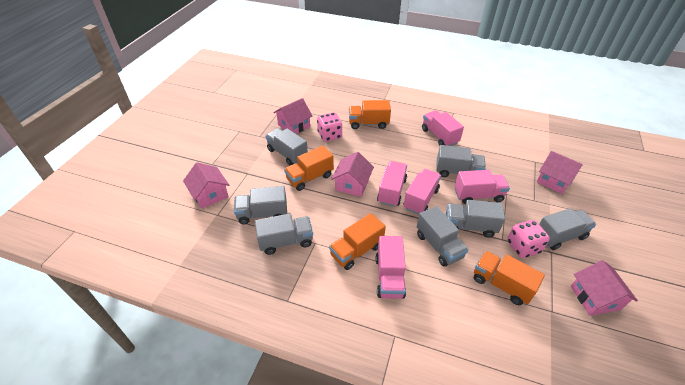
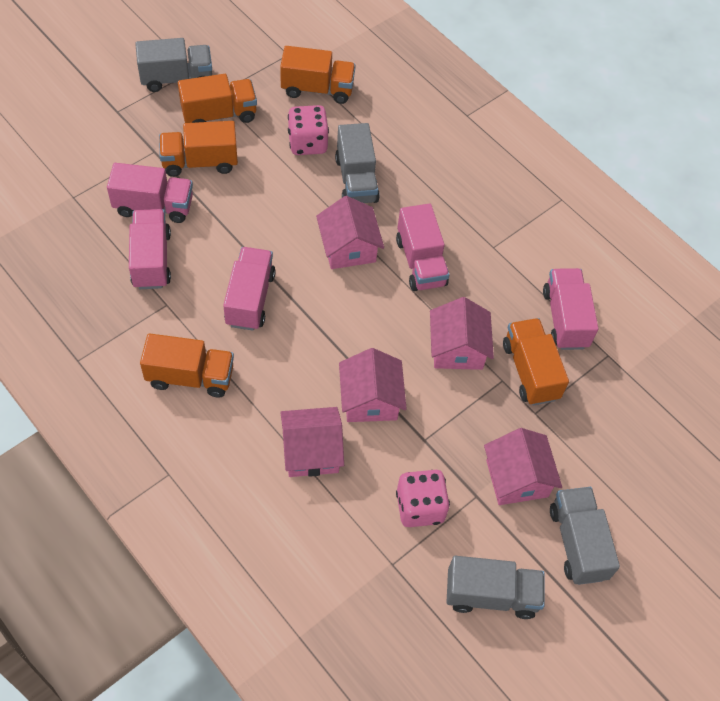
grey truck: [234,186,287,225] [255,214,313,255] [265,128,308,166] [417,206,469,267] [436,145,486,177] [446,200,505,238] [539,208,596,250] = 7 -> [135,38,212,92] [335,123,380,203] [447,556,545,619] [550,487,620,585] = 4
orange truck: [284,146,334,191] [329,213,386,270] [349,100,391,129] [474,251,545,305] = 4 -> [140,333,234,398] [159,121,238,177] [178,74,257,123] [280,46,356,104] [503,318,569,406] = 5

